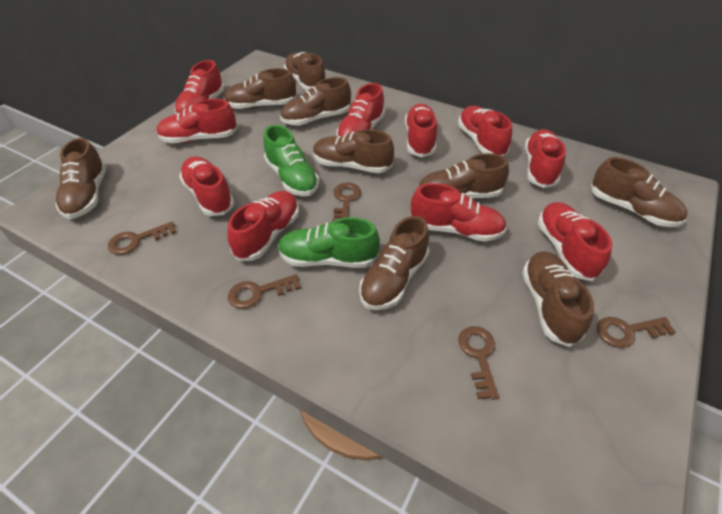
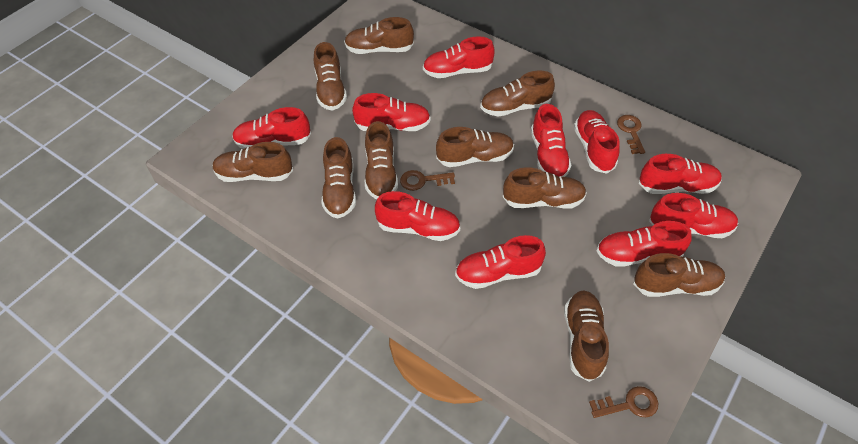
brown key: [108,222,176,255] [228,274,301,309] [332,182,361,222] [458,326,499,400] [597,317,676,348] = 5 -> [400,170,455,191] [589,386,658,418] [617,115,645,154] = 3
brown shoe: [55,138,107,219] [224,68,297,109] [280,77,351,125] [284,52,325,91] [313,129,394,173] [359,216,429,310] [418,153,509,198] [522,251,594,347] [591,157,687,227] = 9 -> [212,142,293,182] [314,42,347,111] [322,137,356,219] [344,17,414,54] [365,121,398,199] [436,127,514,167] [480,71,555,117] [503,167,587,209] [564,291,609,382] [633,253,725,297] = 10
green shoe: [263,125,319,196] [278,217,380,268] = 2 -> none = 0

